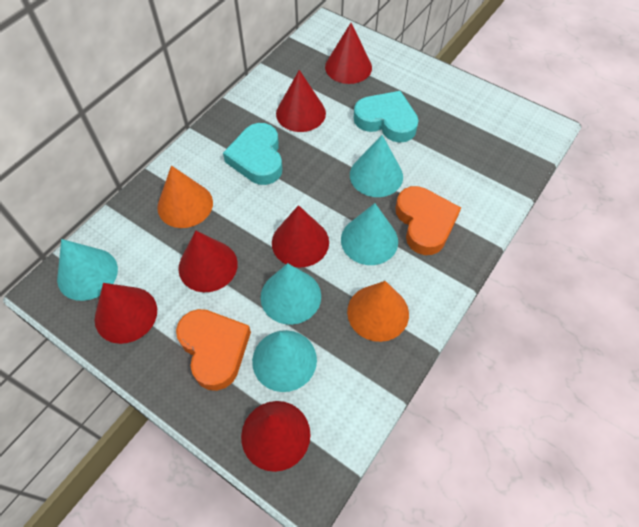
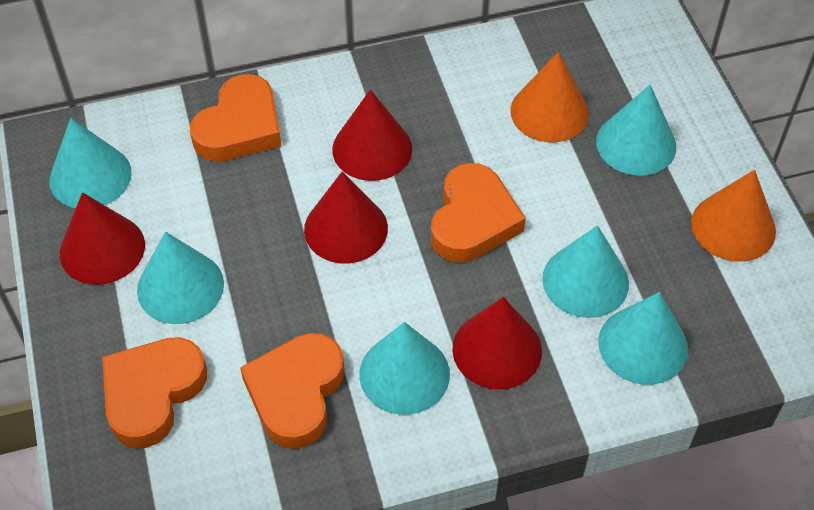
orange heart: [176,309,251,391] [395,186,461,255] = 2 -> [102,337,207,448] [190,74,281,162] [240,333,344,449] [431,163,526,262] = 4
red cone: [95,283,157,344] [178,231,238,292] [241,401,310,472] [272,205,329,268] [276,70,326,132] [325,23,372,84] = 6 -> [60,192,145,285] [304,172,388,263] [332,90,412,181] [452,297,542,390] = 4
turquoise cone: [57,239,118,301] [252,330,317,392] [260,263,321,325] [341,203,398,265] [350,135,403,197] = 5 -> [49,118,132,208] [137,232,224,324] [359,322,450,415] [542,225,629,318] [596,85,676,176] [598,292,688,385] = 6
turquoise heart: [223,123,282,185] [354,91,419,143] = 2 -> none = 0

